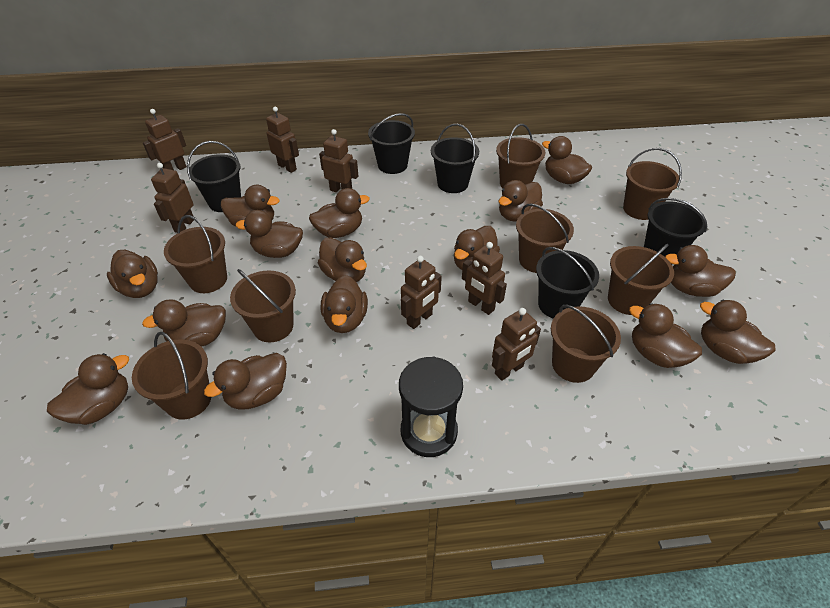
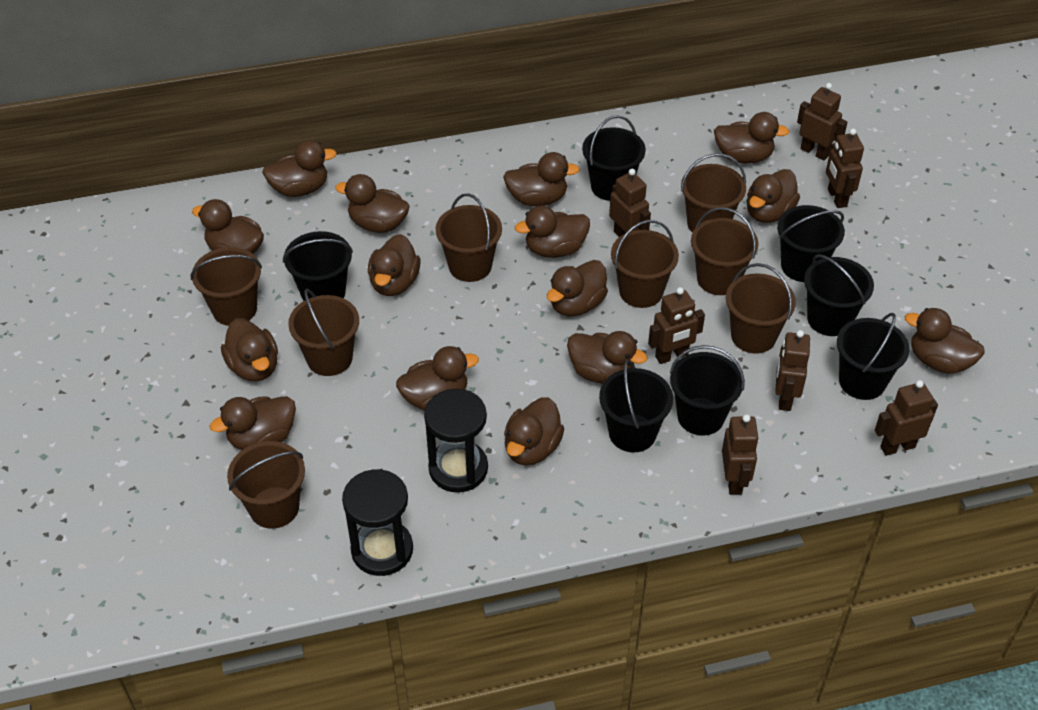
black bucket: [187,141,241,212] [368,113,415,174] [431,124,479,193] [536,247,599,318] [644,198,707,265] = 5 -> [283,231,353,301] [582,115,646,201] [599,359,673,453] [670,345,745,436] [777,205,845,282] [804,254,874,336] [837,313,910,400] = 7
black hourglass: [399,356,463,457] = 1 -> [342,469,413,576] [424,389,488,493] = 2

